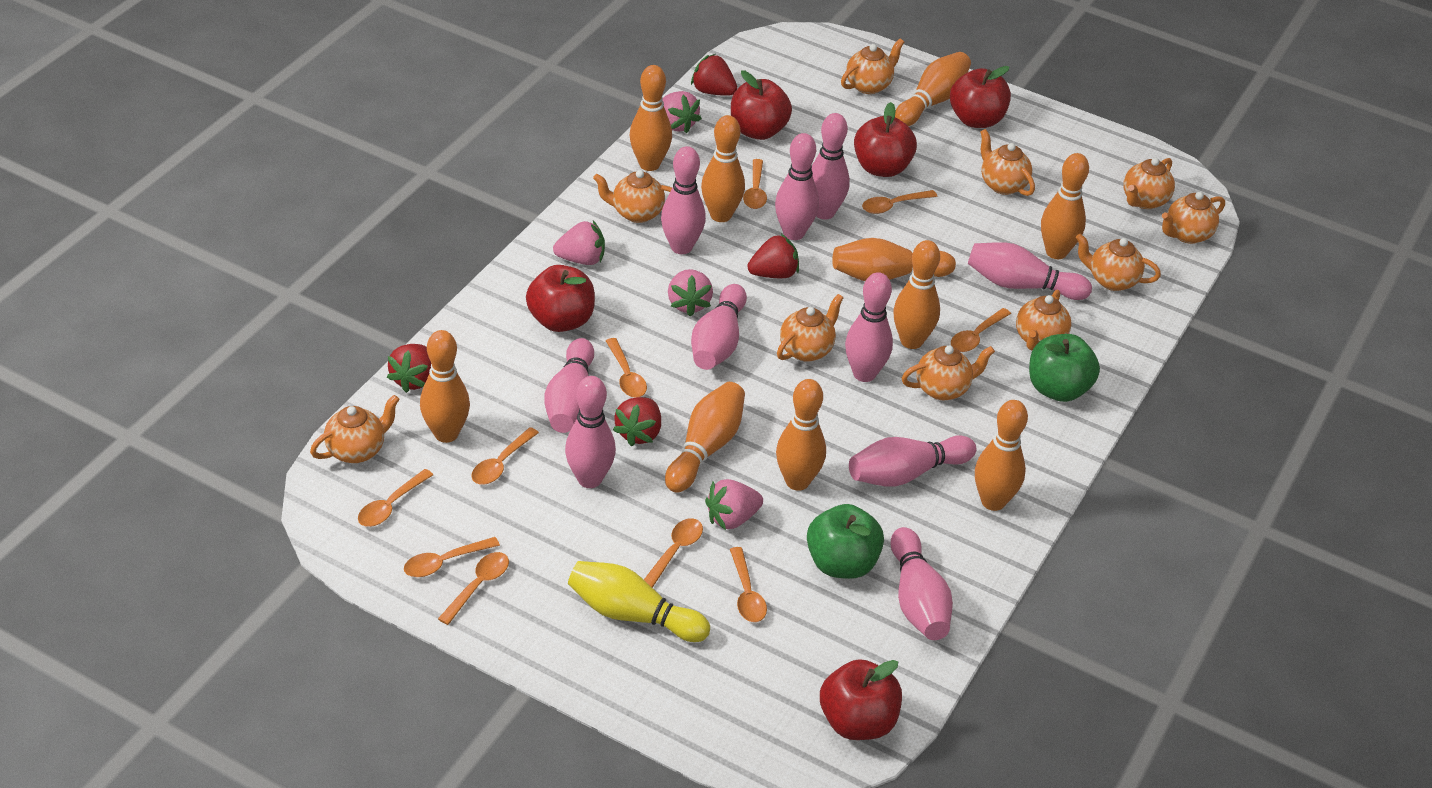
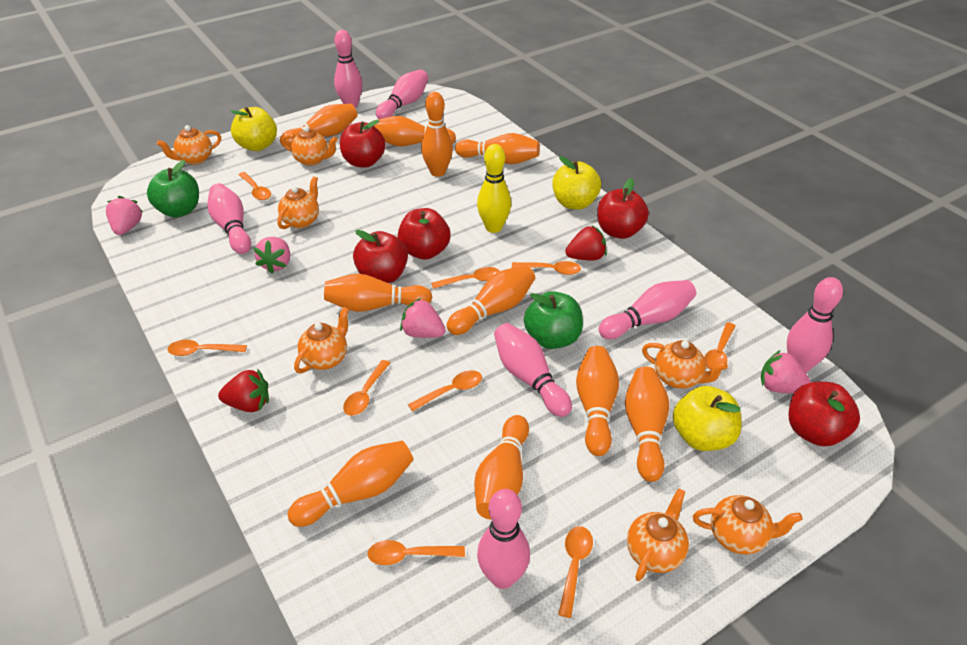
orange spoon: [358,469,433,527] [404,537,500,577] [438,552,509,625] [472,427,539,484] [606,338,647,398] [644,518,703,588] [730,547,767,622] [743,159,767,209] [862,190,938,214] [951,308,1011,352] = 10 -> [167,340,247,356] [238,172,271,200] [343,360,390,416] [367,540,465,565] [408,370,482,411] [431,267,500,289] [512,261,581,275] [558,526,593,618] [704,322,735,370] = 9
orange teapot: [310,395,400,463] [593,170,672,223] [777,294,844,362] [841,39,904,94] [902,346,995,400] [980,129,1035,196] [1016,290,1071,350] [1076,234,1161,291] [1123,158,1175,209] [1162,192,1225,244] = 10 -> [157,125,221,165] [277,176,319,229] [282,126,338,166] [294,307,349,373] [627,488,689,581] [642,340,728,388] [693,495,803,554] = 7
pink bowling pin: [544,338,594,433] [565,376,616,488] [661,146,706,254] [691,284,747,370] [775,133,819,240] [811,113,850,220] [845,272,893,382] [849,435,976,487] [890,527,953,640] [968,242,1092,300] = 10 -> [207,183,251,254] [334,30,363,108] [376,69,428,119] [477,489,530,589] [494,323,572,417] [598,280,696,339] [787,277,843,373] = 7
red strawberry: [387,344,431,393] [613,397,661,447] [691,54,737,96] [747,234,799,278] = 4 -> [218,368,269,412] [565,226,607,260] = 2
yellow apple: none = 0 -> [230,107,277,151] [552,156,601,210] [673,386,742,451] = 3

